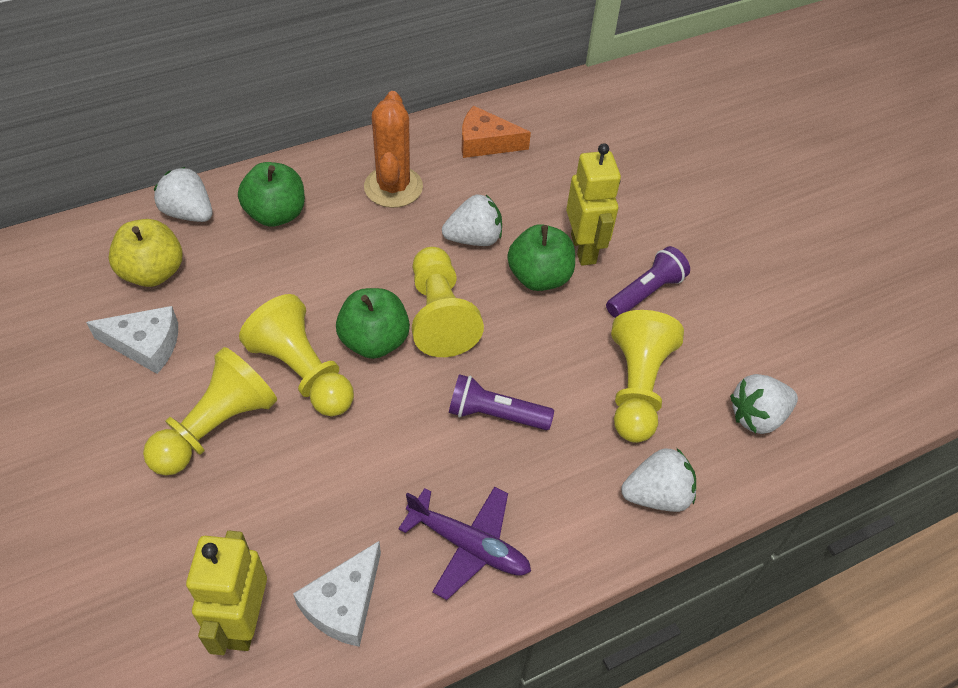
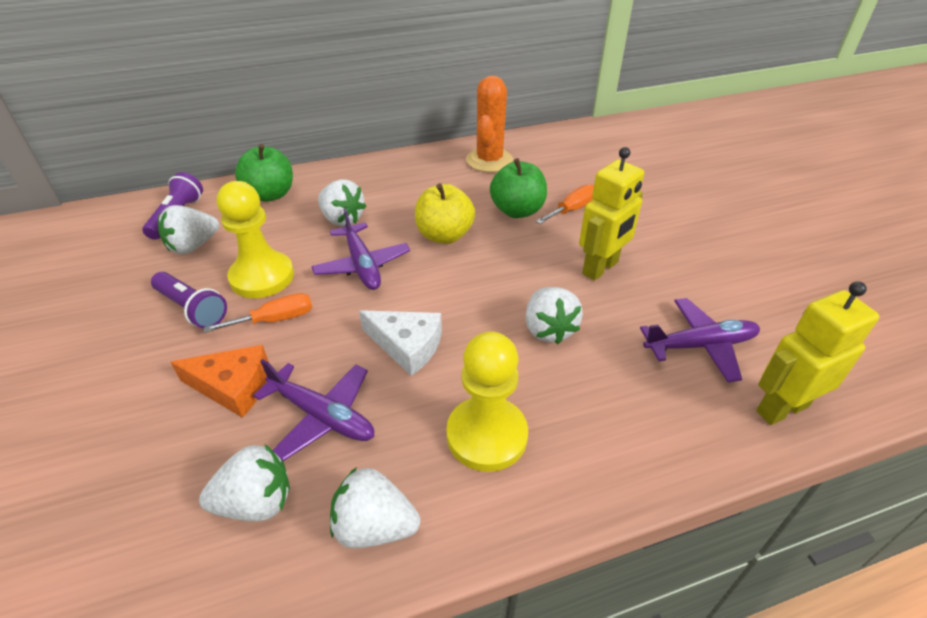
green apple: [238,162,305,227] [336,288,410,359] [507,224,575,291] = 3 -> [235,144,293,202] [490,158,547,218] = 2
orange screwdriver: none = 0 -> [204,293,312,333] [536,184,594,224] = 2
purple plane: [398,486,531,600] = 1 -> [253,359,374,461] [311,208,410,290] [640,298,760,382] = 3
white cheese: [86,306,178,374] [293,541,381,647] = 2 -> [359,310,442,376] = 1
white strawberry: [154,167,213,222] [442,195,502,246] [621,448,696,512] [730,374,798,434] = 4 -> [158,205,219,254] [199,444,290,522] [318,179,366,226] [330,467,420,548] [526,287,583,344] = 5
yellow pawn: [143,347,277,476] [239,294,354,416] [412,247,484,357] [611,310,684,443] = 4 -> [217,181,294,298] [446,331,528,472] = 2

